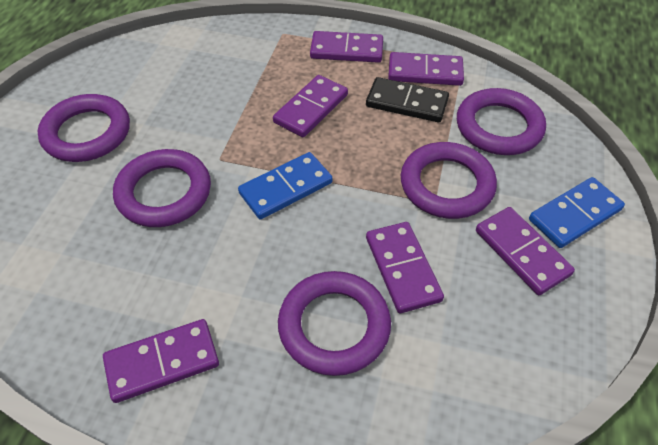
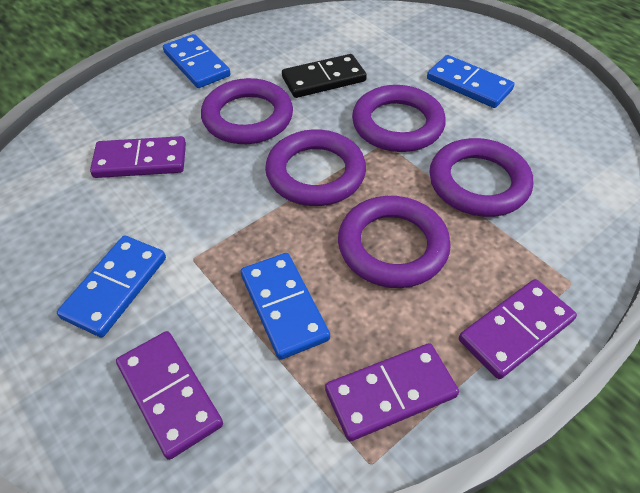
blue domino: [238,152,332,219] [529,177,625,248] = 2 -> [57,235,166,338] [163,34,231,88] [241,253,330,360] [427,55,514,108] = 4
purple domino: [103,319,219,403] [273,75,348,137] [310,31,383,63] [366,222,444,313] [388,52,464,86] [476,207,575,295] = 6 -> [90,136,186,178] [116,331,223,460] [325,343,459,441] [459,279,577,379] = 4

